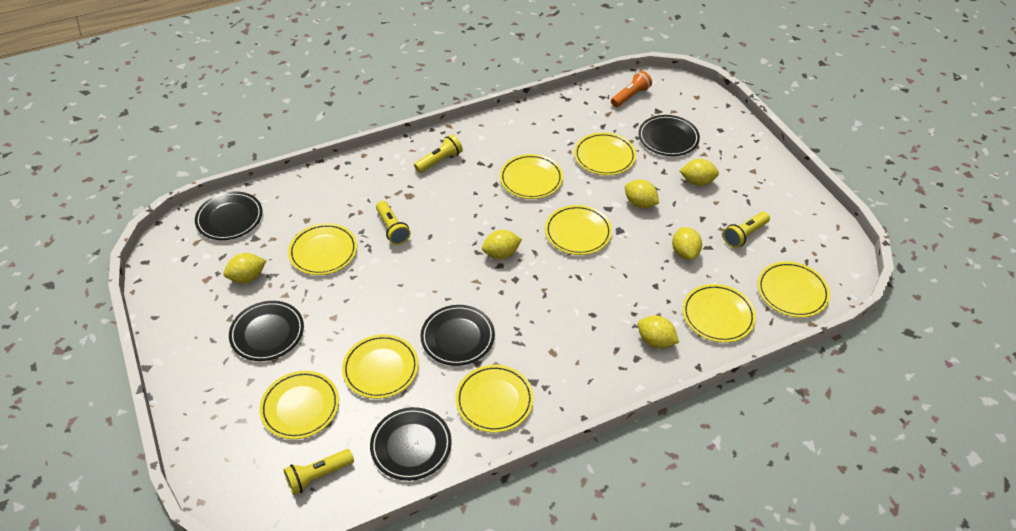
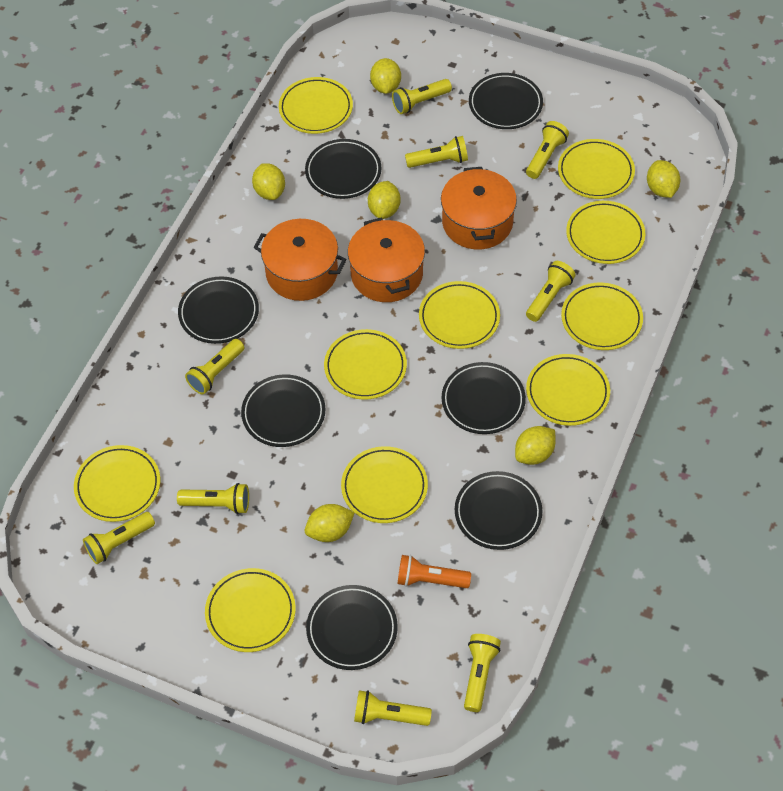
black plate: [195,191,263,240] [229,301,304,361] [370,407,452,481] [420,305,495,366] [638,115,700,156] = 5 -> [178,277,259,344] [241,374,326,447] [305,139,381,199] [306,585,398,670] [442,362,526,434] [455,471,542,550] [469,73,543,129] = 7
orange pot: none = 0 -> [254,219,347,301] [348,217,425,302] [441,167,517,250] = 3
yellow flashlight: [284,449,354,495] [376,201,410,245] [414,134,463,173] [723,212,770,248] = 4 -> [83,512,155,564] [177,483,249,514] [185,339,244,394] [354,690,432,726] [392,79,452,114] [405,136,468,168] [464,634,501,712] [526,121,569,179] [526,261,576,322] = 9
yellow plate: [259,371,339,439] [288,223,357,275] [342,334,419,399] [455,365,534,433] [500,154,563,199] [545,205,612,255] [574,132,636,175] [682,284,756,343] [757,261,830,318] = 9 -> [74,445,160,522] [205,568,296,652] [279,77,353,134] [324,329,407,400] [341,446,428,523] [419,281,500,349] [526,354,610,426] [558,139,635,199] [561,283,643,350] [566,201,645,264] = 10

